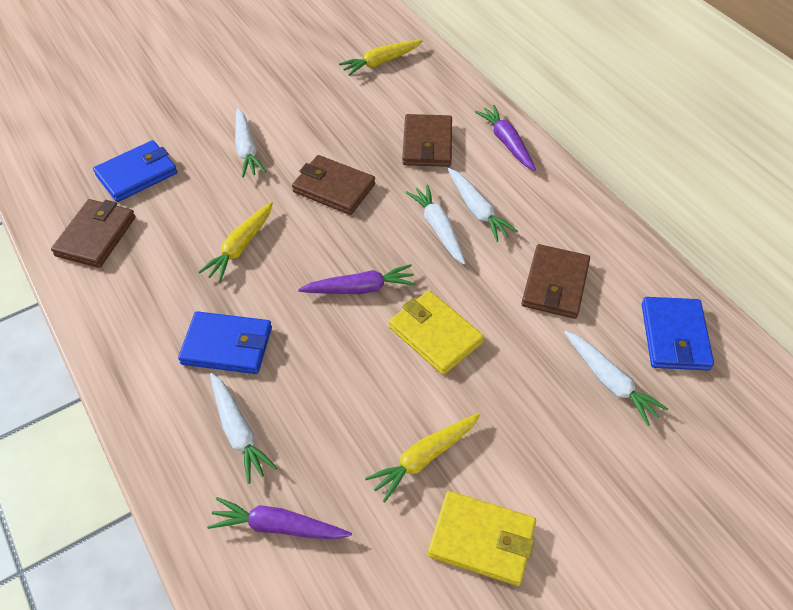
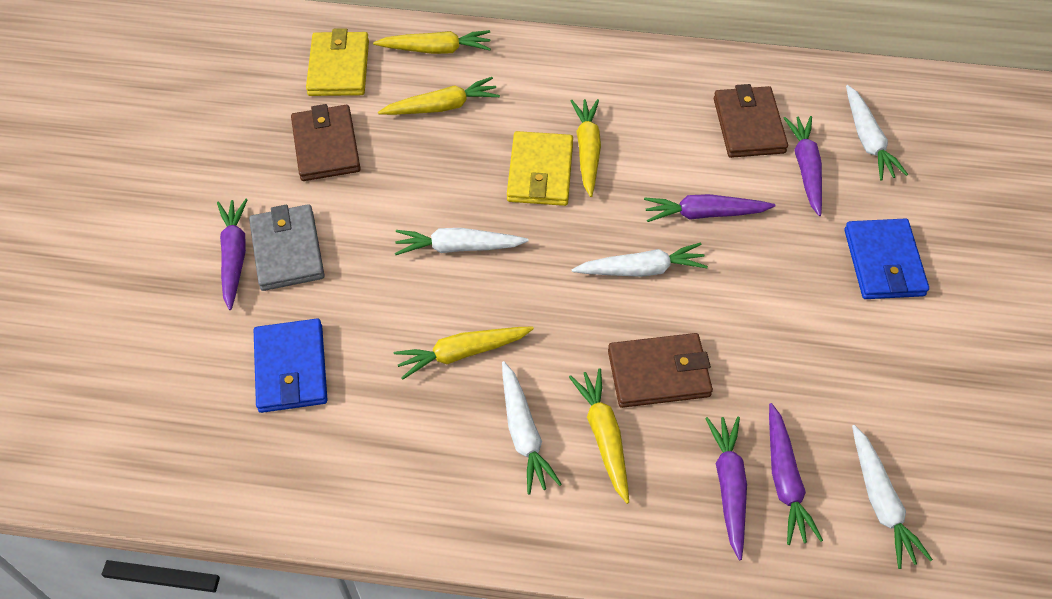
blue wallet: [93,140,177,202] [178,311,272,374] [642,297,714,370] = 3 -> [254,319,327,413] [844,218,929,299] = 2
brown wallet: [51,199,135,268] [292,155,375,215] [402,114,452,167] [522,244,590,319] = 4 -> [291,104,361,181] [608,333,713,408] [714,84,788,158] = 3
grey wallet: none = 0 -> [249,204,325,291] = 1
purple carrot: [207,497,352,540] [298,264,416,294] [475,105,536,171] = 3 -> [217,199,248,310] [644,194,776,222] [705,417,747,560] [769,403,823,545] [784,116,822,216] = 5
yellow carrot: [198,202,273,282] [339,40,423,76] [365,413,480,502] = 3 -> [373,30,491,54] [378,77,500,115] [394,326,534,380] [569,368,629,504] [571,99,601,197] = 5

